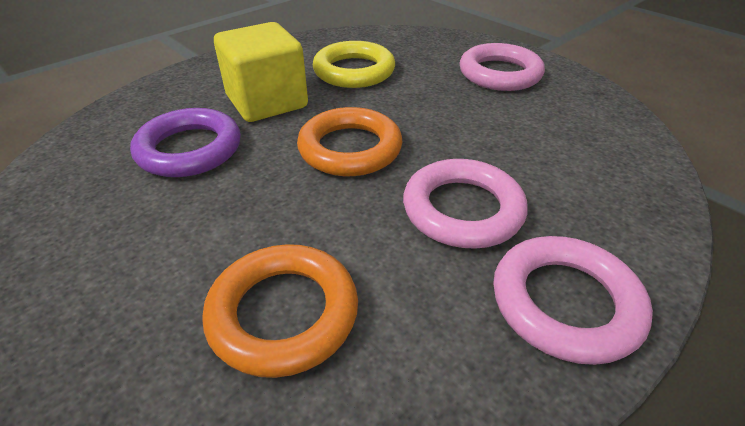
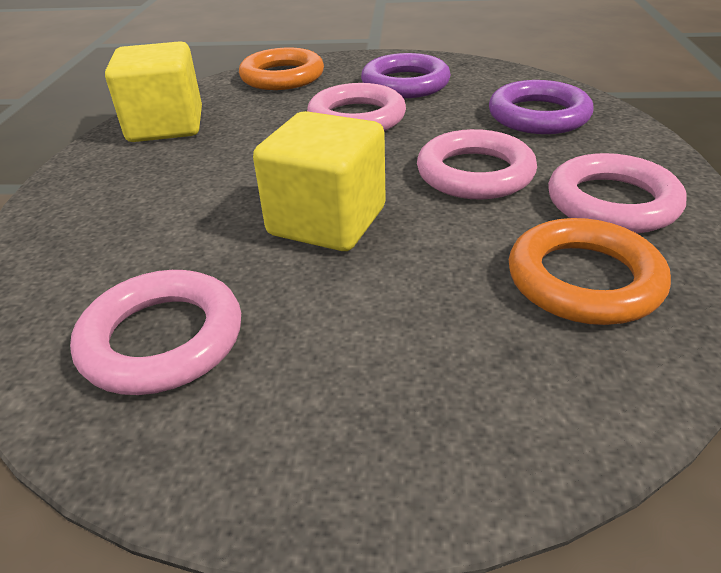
pink ring: [403,159,528,249] [460,43,545,91] [493,236,653,365] = 3 -> [70,270,241,395] [307,83,406,131] [417,129,537,200] [548,153,687,233] = 4
purple ring: [130,108,241,177] = 1 -> [361,53,451,98] [489,80,594,134] = 2
yellow cube: [214,22,308,122] = 1 -> [105,41,202,142] [253,111,386,251] = 2
yellow ring: [313,41,395,88] = 1 -> none = 0

